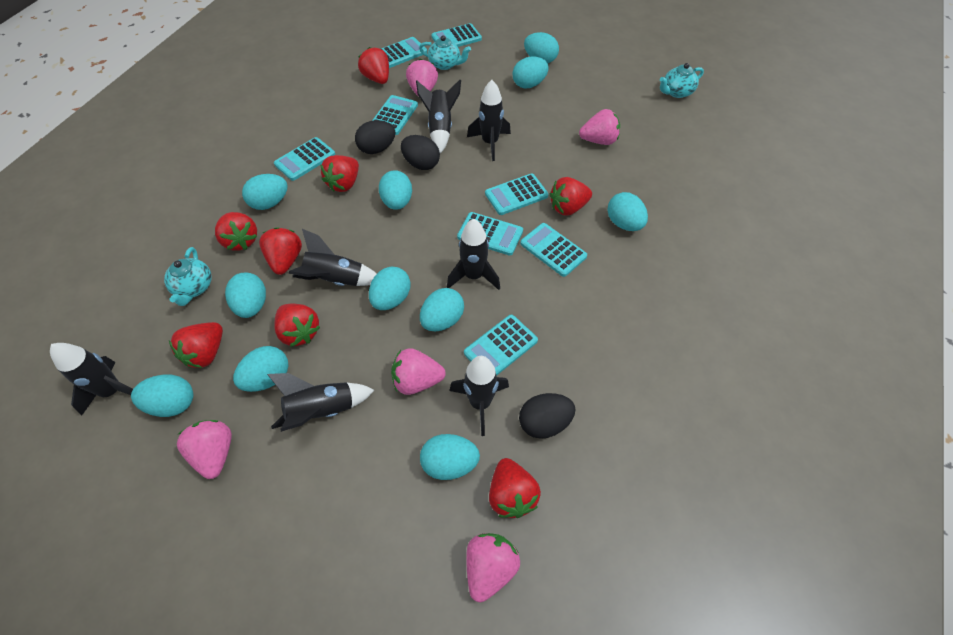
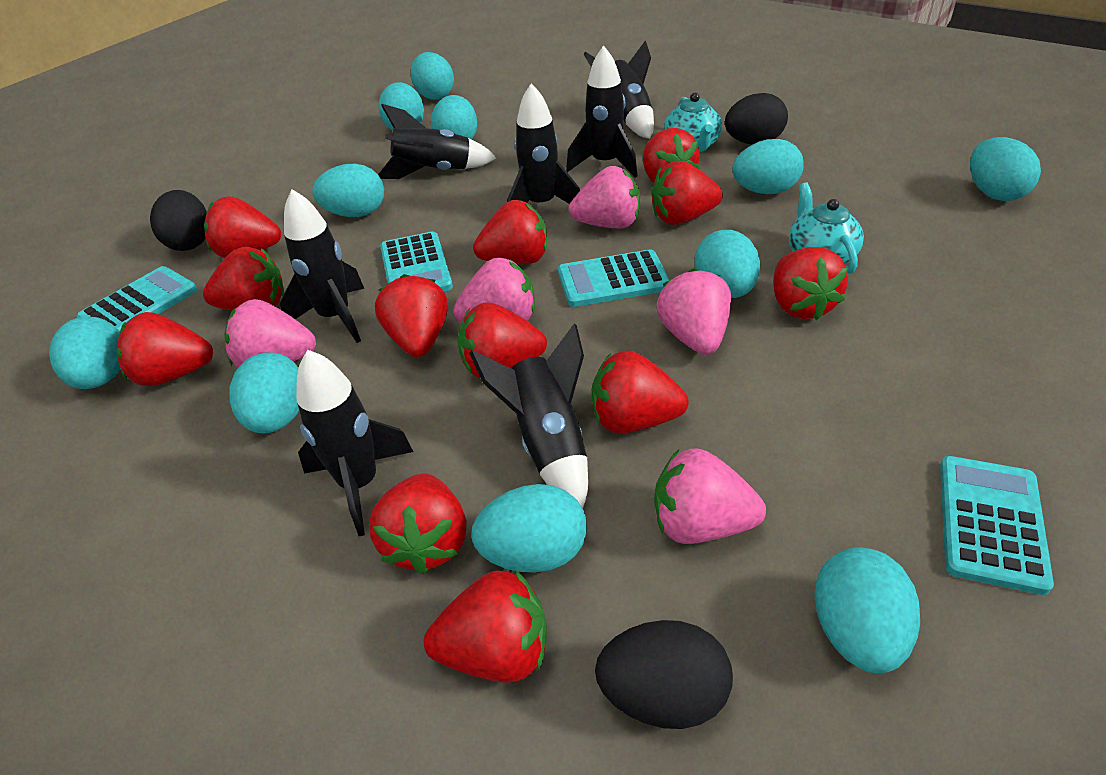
red strawberry: [169,322,223,368] [215,212,257,251] [259,227,302,275] [274,304,320,347] [320,155,359,192] [358,47,389,84] [489,458,541,518] [550,177,592,216] = 8 -> [116,312,213,386] [203,247,284,311] [204,196,281,259] [369,474,466,574] [375,274,448,357] [424,571,547,683] [458,302,547,379] [473,200,547,264] [592,351,689,433] [643,128,700,183] [651,161,723,225] [773,247,848,320] = 12
turquoise calculator: [274,137,335,181] [372,95,418,135] [381,37,427,68] [431,23,482,47] [457,212,523,255] [464,315,538,376] [485,173,548,215] [520,223,587,277] = 8 -> [77,266,197,331] [380,231,453,291] [558,249,669,307] [940,456,1054,595] = 4
turquoise teapot: [164,247,212,306] [419,35,471,70] [660,63,704,98] = 3 -> [664,93,722,152] [789,182,864,274] = 2

